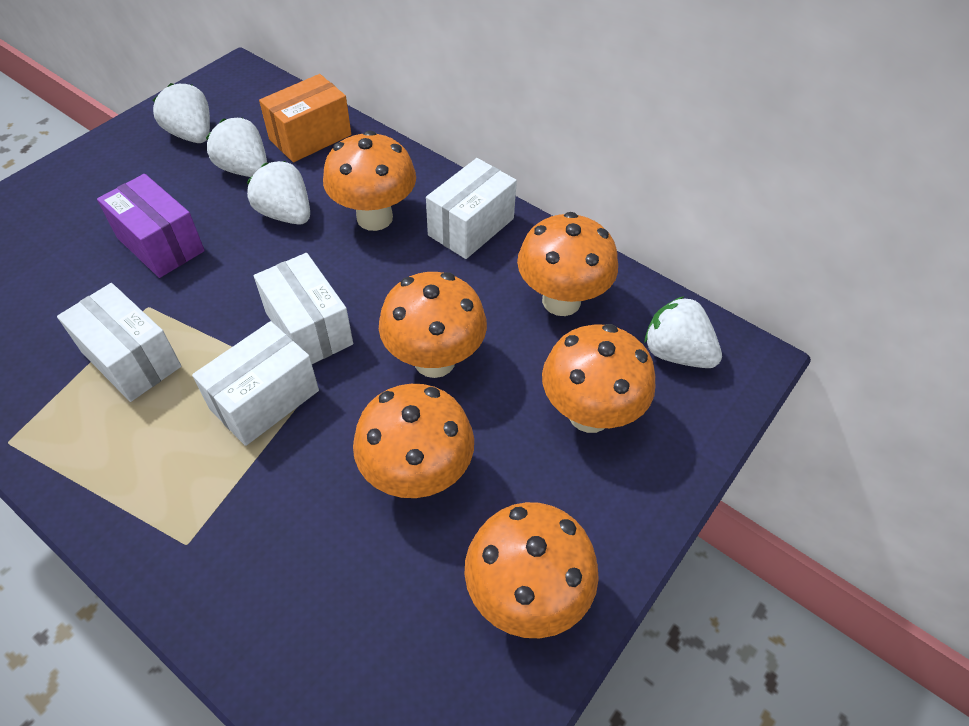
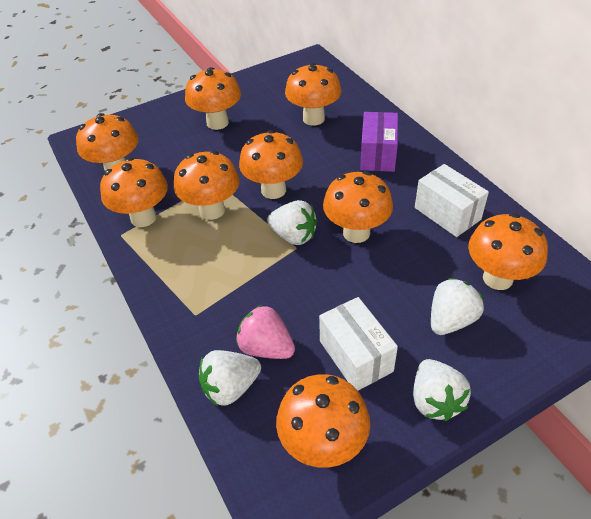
orange box: [259,74,351,162] = 1 -> none = 0
orange mushroom: [323,130,416,231] [353,384,474,498] [379,272,487,378] [465,502,599,638] [517,212,618,316] [542,324,656,433] = 6 -> [76,113,139,171] [100,157,168,227] [174,151,240,220] [185,67,241,130] [239,130,303,199] [276,374,370,468] [285,63,341,126] [323,171,393,243] [468,213,548,290] = 9
pink strawberry: none = 0 -> [236,305,295,359] = 1
white box: [57,283,181,402] [192,321,319,446] [254,253,353,364] [426,158,517,259] = 4 -> [319,297,398,390] [415,164,489,237] = 2

